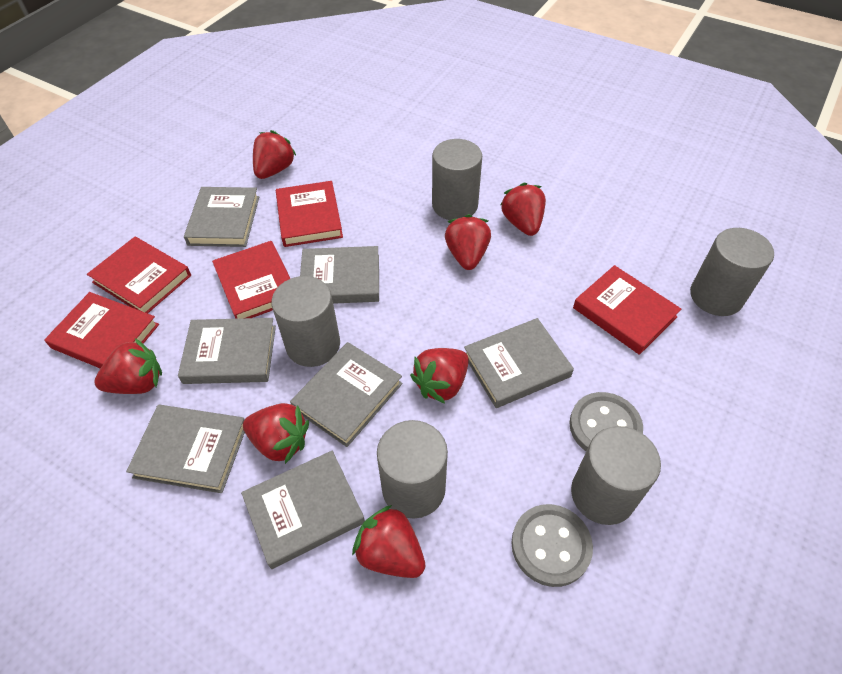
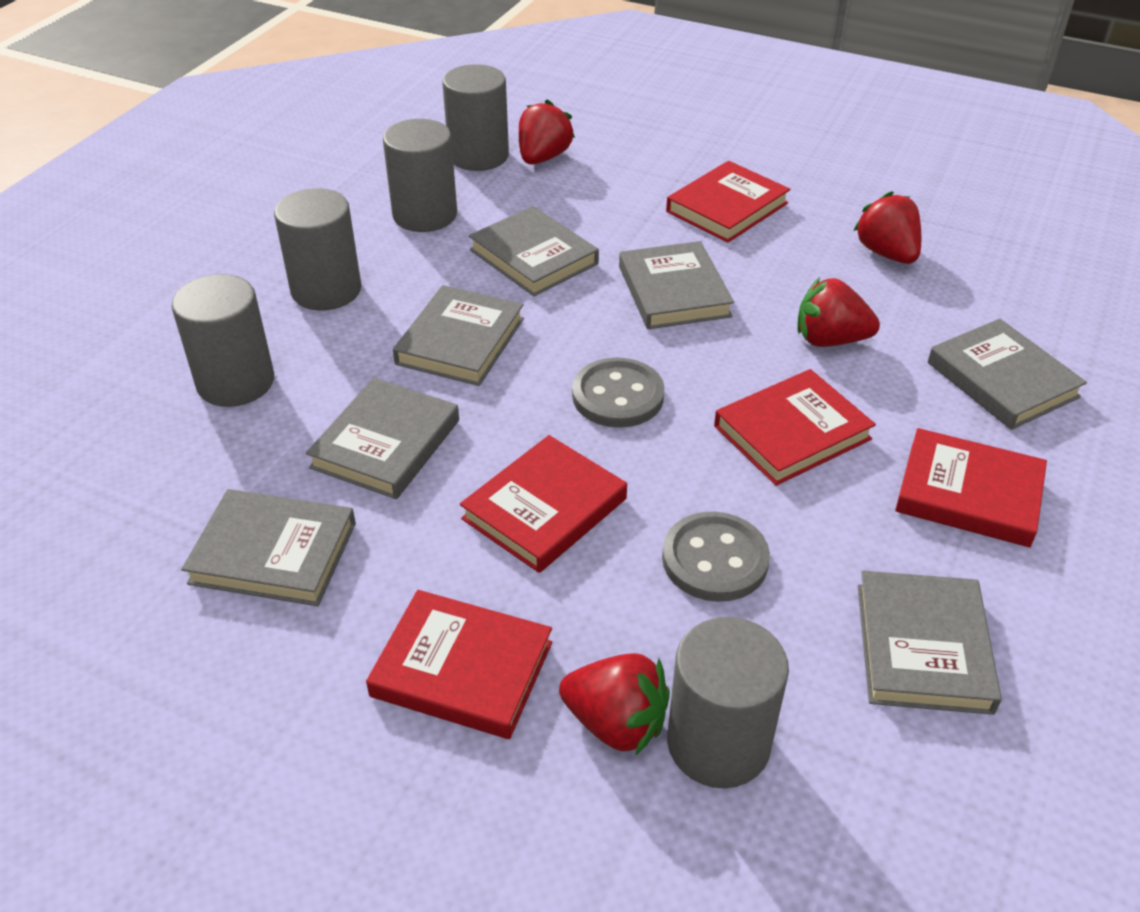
red strawberry: [94,338,162,394] [243,403,309,464] [253,130,296,179] [352,505,425,578] [410,348,469,404] [445,214,491,270] [501,183,546,236] = 7 -> [519,99,575,165] [559,653,670,756] [797,277,880,347] [853,191,921,264] = 4

